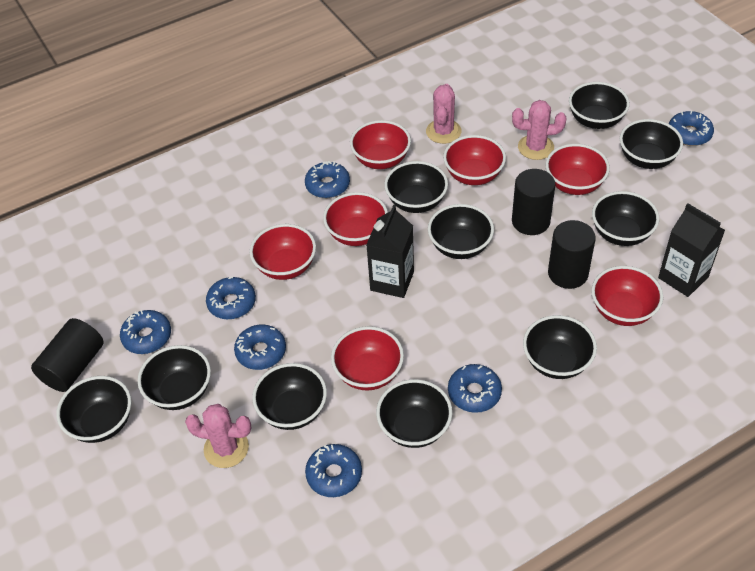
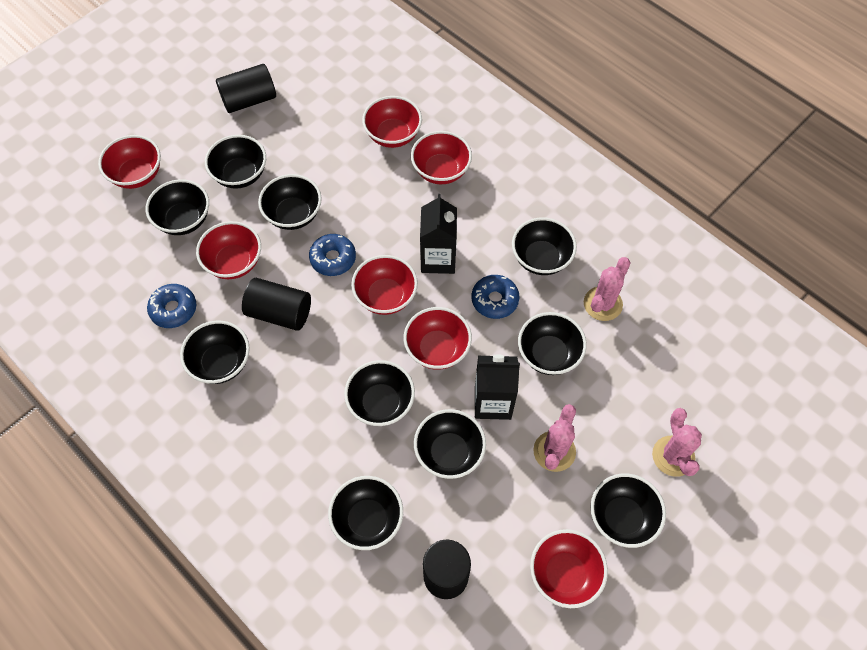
blue donut: [120,310,171,354] [206,276,256,319] [234,324,286,370] [305,161,350,198] [305,444,362,497] [448,364,502,413] [669,111,714,146] = 7 -> [147,284,196,328] [309,234,356,276] [472,275,519,319] = 3

